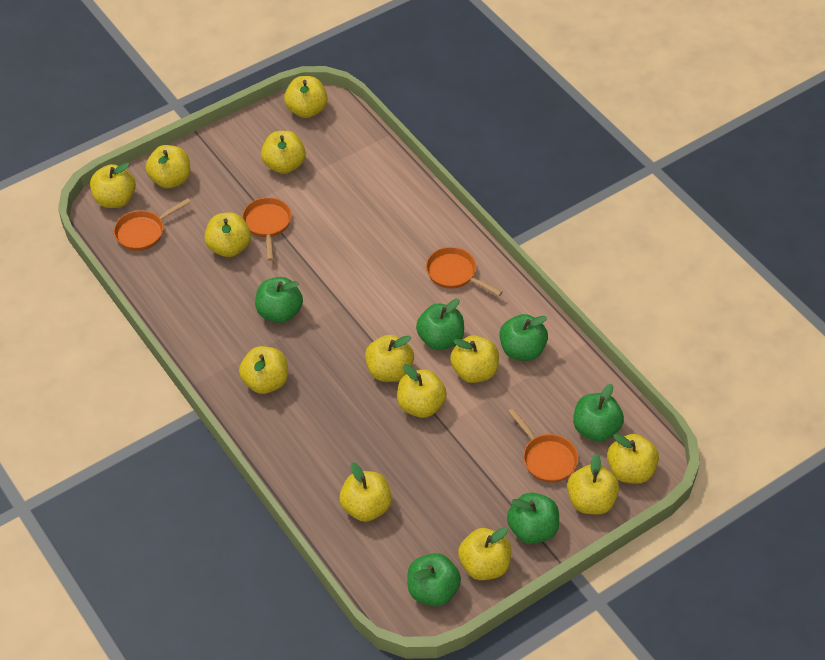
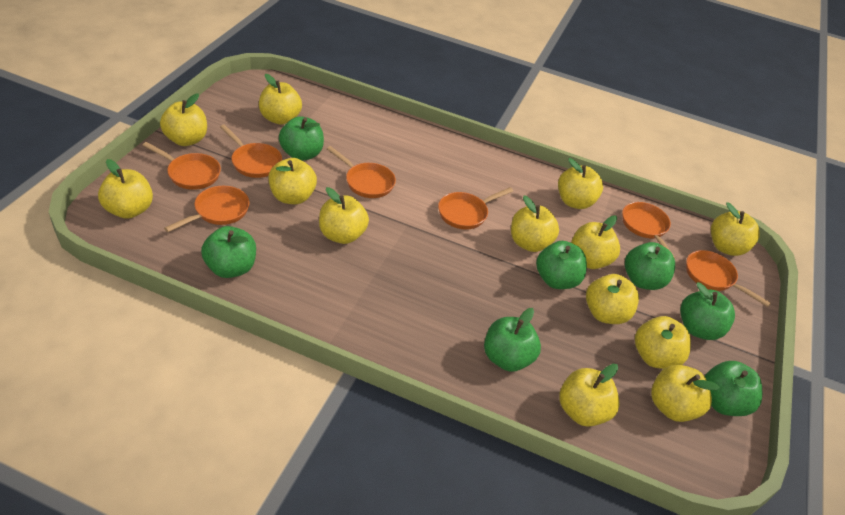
green apple: [255,277,303,323] [407,553,461,607] [416,299,464,350] [499,314,548,361] [507,493,559,544] [573,384,624,442] = 6 -> [201,226,256,278] [279,116,324,161] [484,308,541,372] [536,241,587,289] [625,242,675,290] [680,282,735,340] [705,361,762,416] = 7
orange pan: [114,198,191,251] [242,197,291,261] [426,247,503,296] [508,408,579,483] = 4 -> [142,142,221,190] [164,186,250,232] [220,124,282,178] [327,146,396,198] [438,187,513,230] [622,202,675,259] [686,250,771,307] = 7

